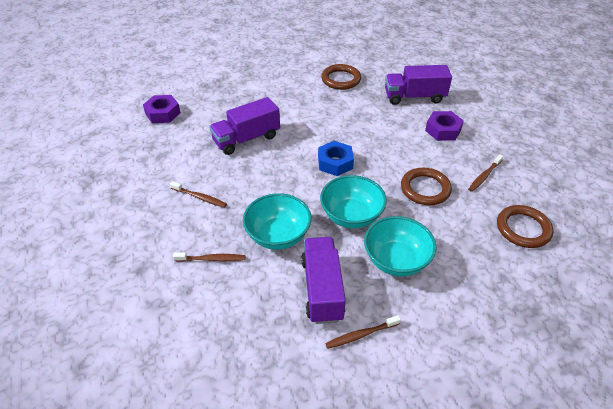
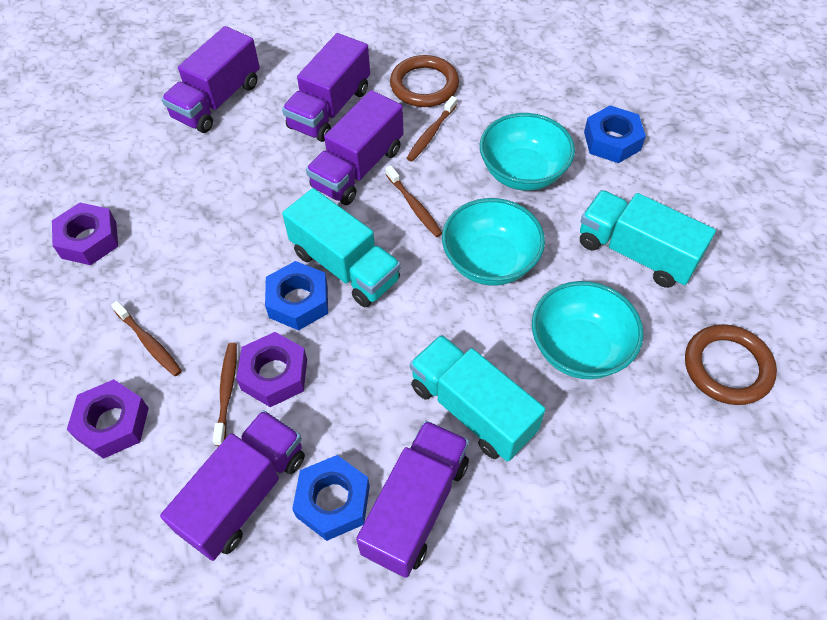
blue nut: [318,141,354,176] = 1 -> [265,261,328,330] [292,455,370,541] [584,105,646,163] = 3
brown ring: [321,64,361,90] [401,168,452,205] [497,205,553,248] = 3 -> [390,55,459,107] [685,324,777,405] = 2
purple nut: [143,95,180,123] [425,111,464,141] = 2 -> [52,203,118,265] [67,379,149,459] [236,332,307,407] = 3
purple truck: [209,97,280,155] [301,237,346,324] [385,65,452,105] = 3 -> [160,410,305,561] [161,26,260,133] [282,33,370,142] [306,90,404,205] [356,420,469,578] = 5
turquoise truck: none = 0 -> [282,188,401,307] [410,335,546,462] [580,190,716,288] = 3

